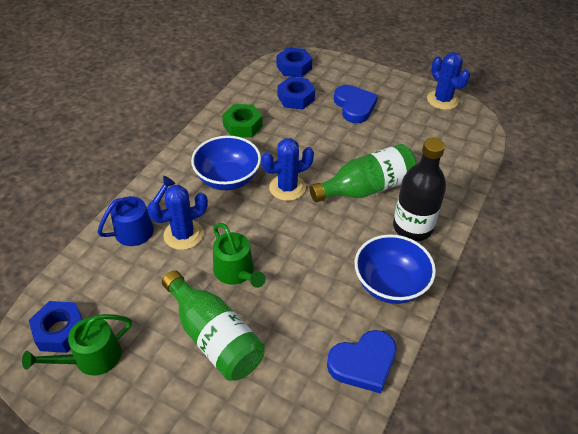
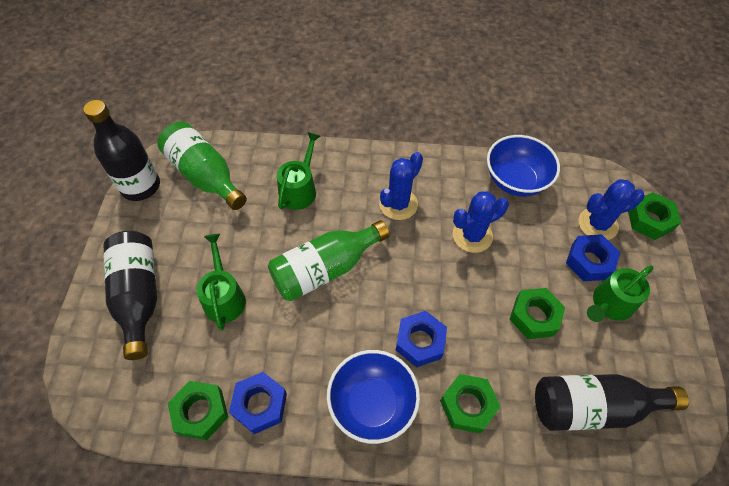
black bottle: [393,138,446,241] = 1 -> [83,100,160,201] [104,231,157,360] [535,374,689,431] = 3
blue heart: [327,330,396,394] [334,85,378,123] = 2 -> none = 0
blue watering can: [97,176,176,246] = 1 -> none = 0
green nut: [222,104,263,138] = 1 -> [168,381,228,440] [440,374,501,433] [509,288,565,339] [628,192,681,240] = 4
green watering can: [22,314,132,376] [213,223,266,288] = 2 -> [196,234,246,330] [277,132,320,210] [587,265,654,322] = 3

